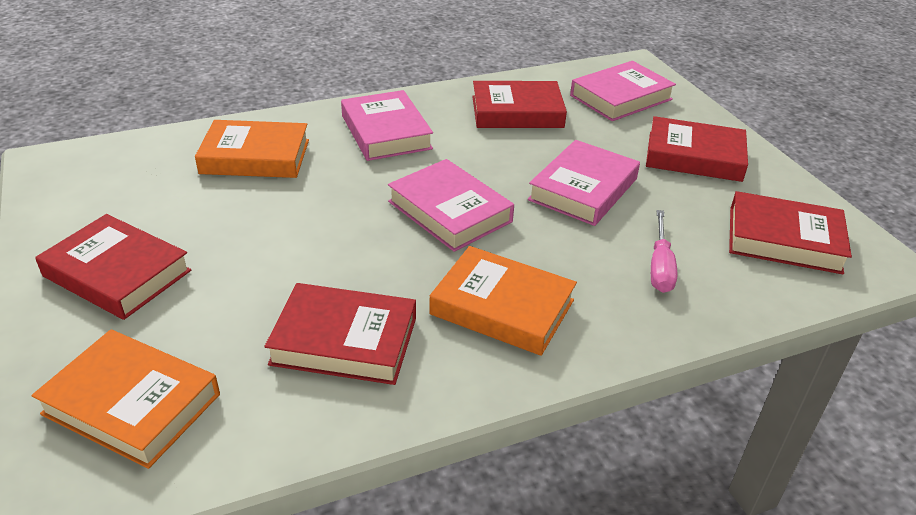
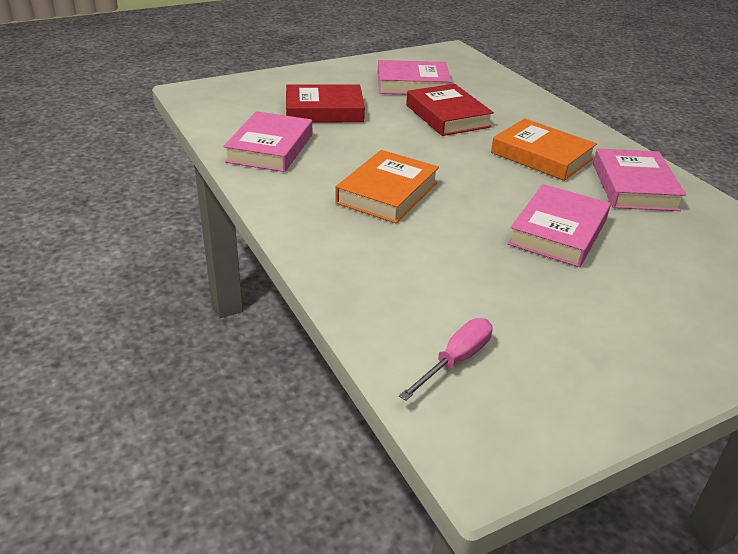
orange book: [32,329,220,469] [195,120,309,178] [429,246,577,356] = 3 -> [335,150,439,223] [491,118,597,181] = 2
red book: [35,214,191,320] [265,283,416,385] [472,81,567,128] [646,116,748,182] [729,191,852,274] = 5 -> [286,84,365,123] [406,84,494,136] = 2

